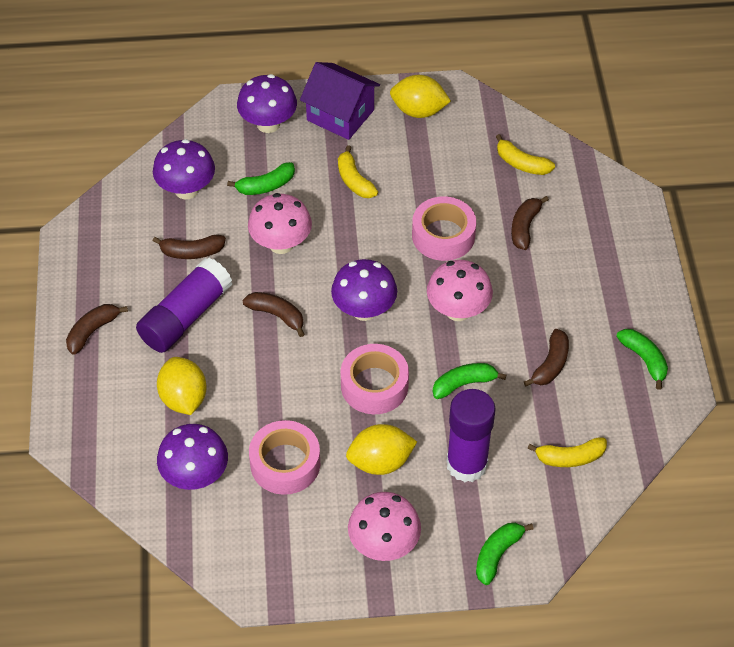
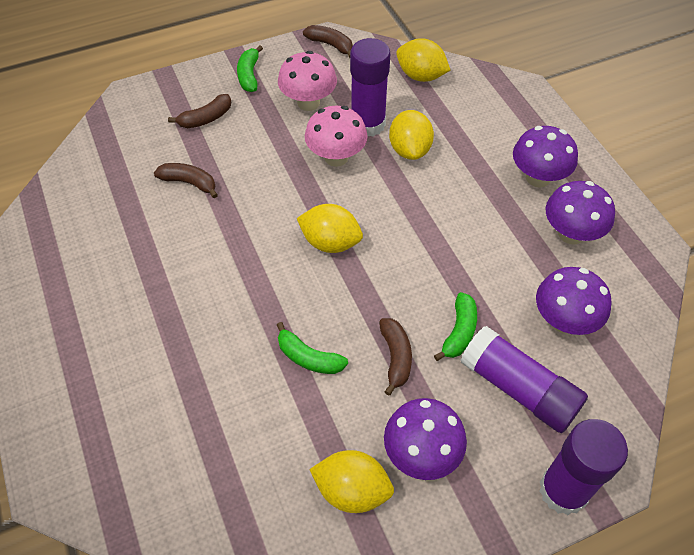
brown banana: [66,304,128,355] [153,235,226,259] [243,292,305,337] [511,196,549,250] [524,329,569,386] = 5 -> [154,163,218,198] [168,94,231,128] [303,25,353,58] [379,318,412,395] = 4
green banana: [227,162,295,195] [433,363,506,399] [476,523,534,585] [616,329,668,390] = 4 -> [237,46,263,92] [277,322,348,374] [434,292,477,361] = 3
pink mushroom: [248,193,312,254] [348,492,421,561] [427,260,493,321] = 3 -> [278,51,337,111] [305,106,368,167] = 2
pink tape: [249,420,320,495] [341,344,409,414] [412,197,476,261] = 3 -> none = 0
purple glue stick: [136,258,232,353] [446,389,496,482] = 2 -> [350,38,390,137] [460,326,588,433] [539,419,628,515] = 3
purple house: [300,62,380,140] = 1 -> none = 0
yellow banana: [338,145,378,198] [496,134,555,175] [527,438,607,467] = 3 -> none = 0
yellow lemon: [157,357,207,415] [346,424,417,475] [390,75,451,118] = 3 -> [297,204,363,253] [309,450,394,513] [389,110,434,160] [396,38,450,82] = 4

